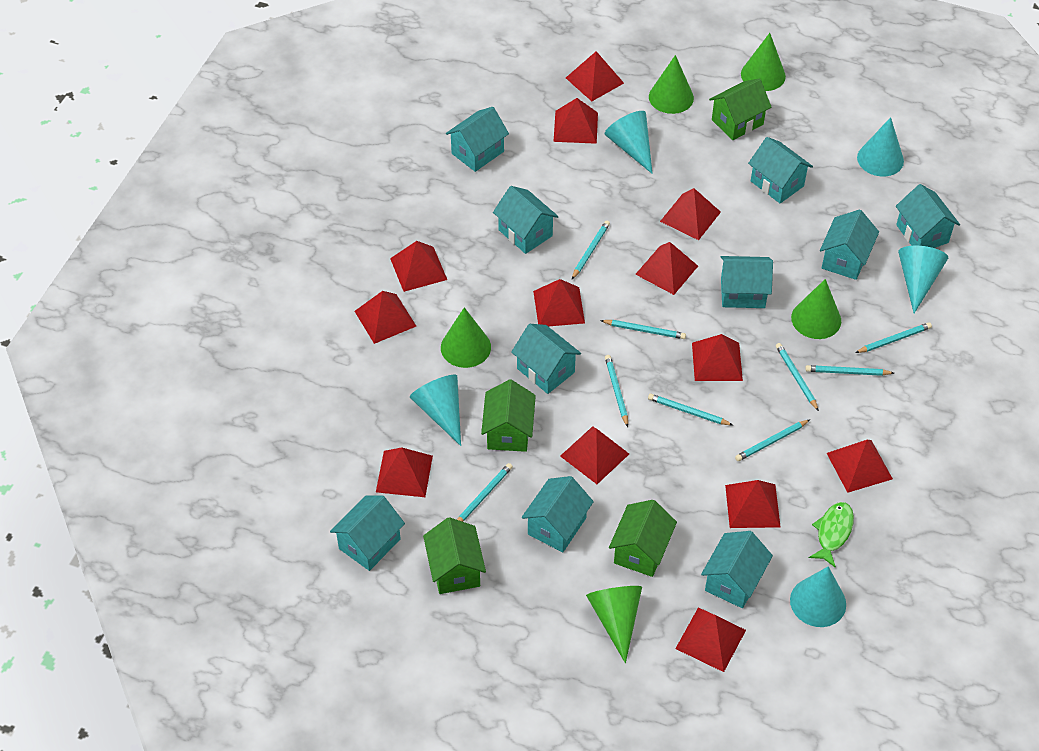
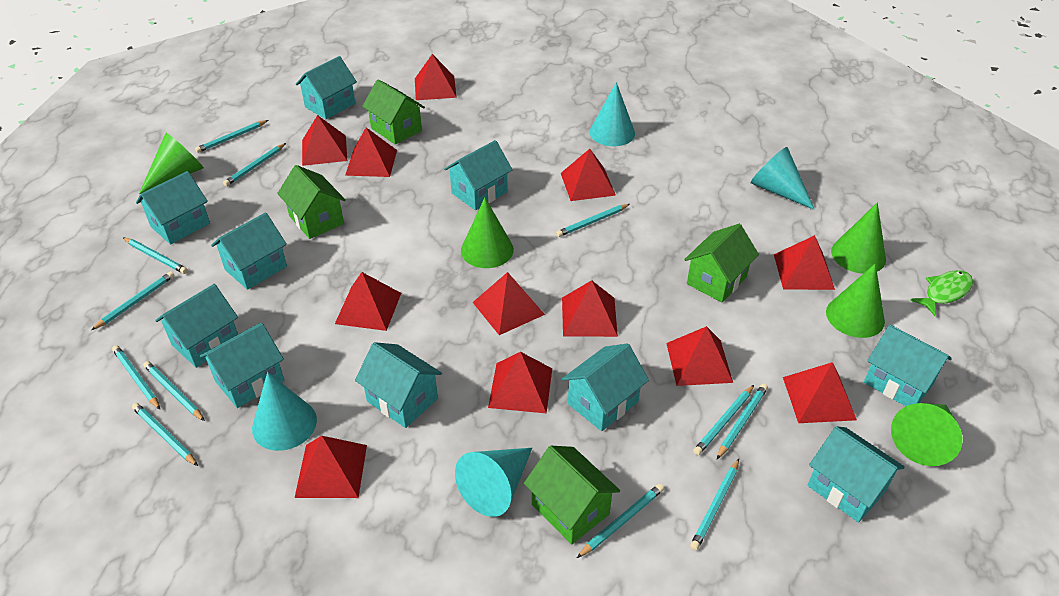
red pyramid: [355,291,416,344] [376,448,433,497] [390,241,447,292] [533,279,585,327] [554,98,598,144] [560,426,629,484] [566,51,624,101] [635,242,698,295] [660,188,721,240] [675,607,746,672] [692,334,743,381] [725,480,781,528] [827,440,893,493] = 13 -> [295,436,367,498] [302,115,347,166] [335,272,401,331] [345,127,397,177] [415,54,457,100] [473,272,545,335] [488,352,552,413] [561,149,616,201] [562,280,618,337] [666,326,733,386] [774,235,835,290] [783,362,857,423] = 12
turquoise cone: [410,375,461,446] [605,111,653,174] [790,566,846,627] [857,117,904,176] [898,246,948,313] = 5 -> [252,372,317,451] [455,448,532,517] [590,82,635,146] [750,147,815,210] = 4
turquoise pencil: [457,463,513,522] [572,221,610,279] [600,320,686,339] [605,355,628,427] [648,394,733,425] [735,420,809,461] [776,343,819,411] [805,365,894,376] [855,322,932,353] = 9 -> [91,271,174,330] [112,345,160,409] [123,237,188,274] [132,403,198,466] [143,361,205,421] [195,120,268,153] [223,143,286,186] [556,204,630,237] [577,484,664,558] [690,459,739,550] [693,385,754,455] [717,384,768,459] = 12

